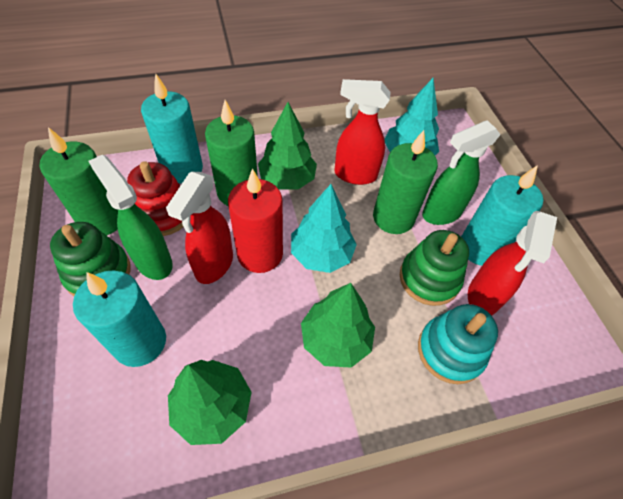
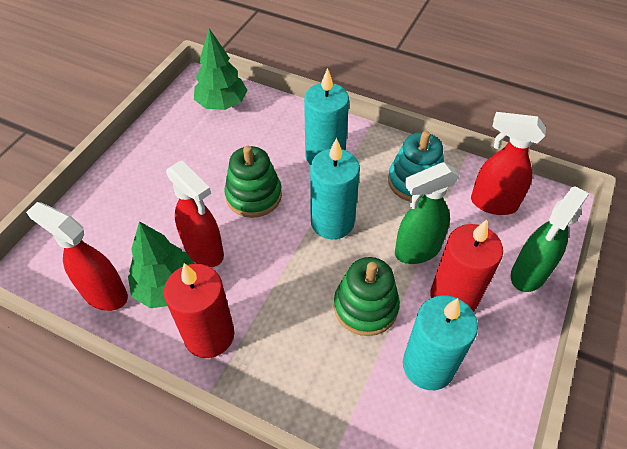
green candle: [40,127,118,235] [205,100,258,206] [373,130,438,234] = 3 -> none = 0
green tree: [168,360,252,445] [258,102,317,189] [301,283,375,368] = 3 -> [128,221,195,308] [194,29,247,110] = 2
red candle: [228,168,283,273] = 1 -> [164,263,234,358] [430,220,503,312] = 2
red stacking toy: [127,161,191,236] = 1 -> none = 0
turquoise tree: [291,184,357,273] [384,78,439,155] = 2 -> none = 0

